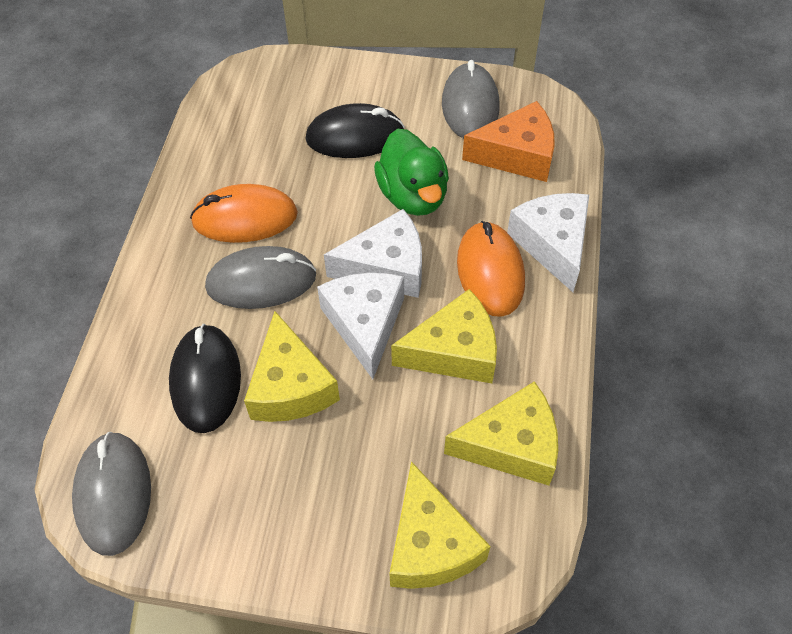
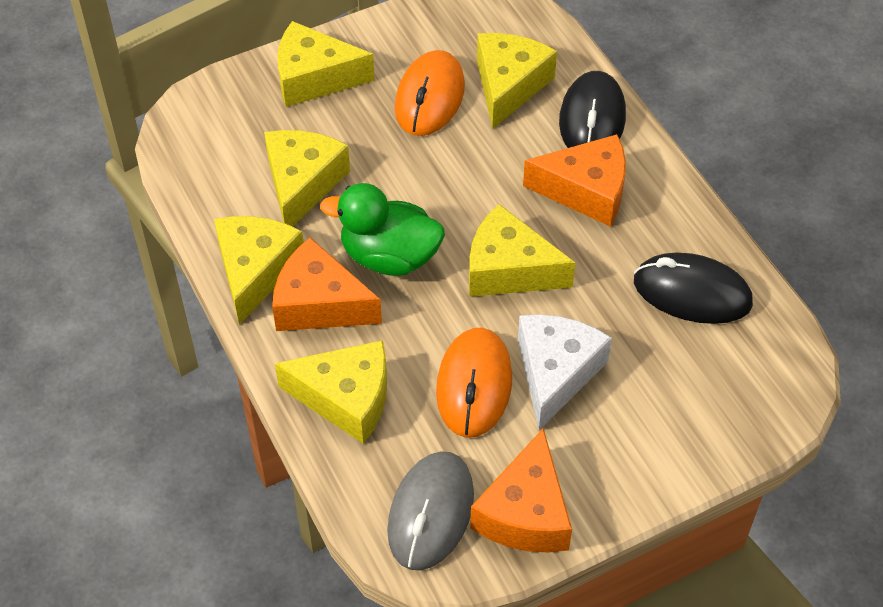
grey mouse: [72,432,151,556] [205,246,316,309] [442,60,500,138] = 3 -> [387,451,474,571] = 1
orange cheese: [462,101,555,182] = 1 -> [272,237,382,331] [470,428,572,553] [523,134,626,227] = 3
white cheese: [317,273,404,379] [324,209,422,298] [507,193,589,292] = 3 -> [518,314,612,430] = 1
yellow cheese: [244,311,340,422] [389,461,491,589] [391,289,497,383] [444,381,558,486] = 4 -> [214,216,304,325] [264,130,350,227] [275,340,387,444] [277,21,374,107] [469,204,576,297] [477,33,557,129] = 6

